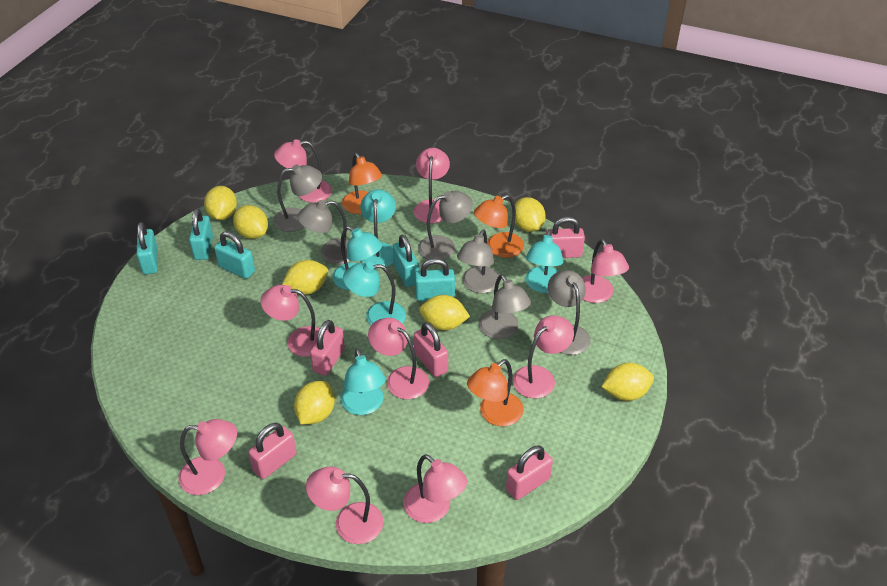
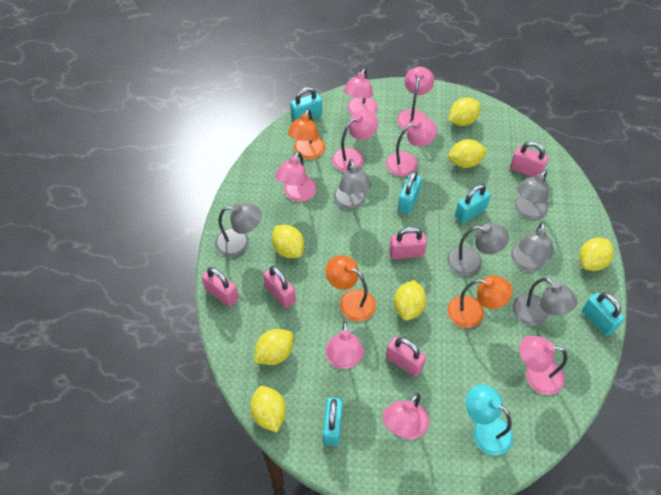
pink lamp: [178,419,237,495] [261,285,320,357] [274,139,332,203] [306,467,384,544] [368,318,429,399] [403,454,467,523] [414,148,450,223] [513,315,574,399] [582,239,629,303] = 9 -> [275,151,317,202] [325,321,364,369] [332,111,378,172] [344,68,378,115] [382,393,429,439] [386,117,437,177] [397,67,434,131] [519,336,567,395] = 8
turquoise lamp: [332,226,382,290] [340,348,386,415] [343,262,406,325] [360,189,396,267] [525,229,563,293] = 5 -> [466,385,513,455] = 1

